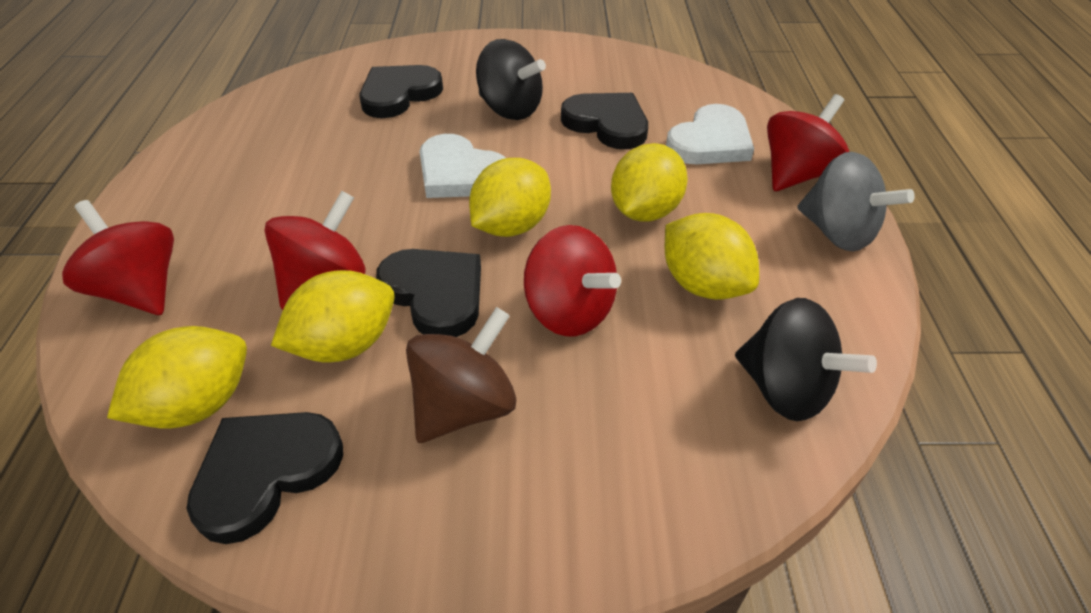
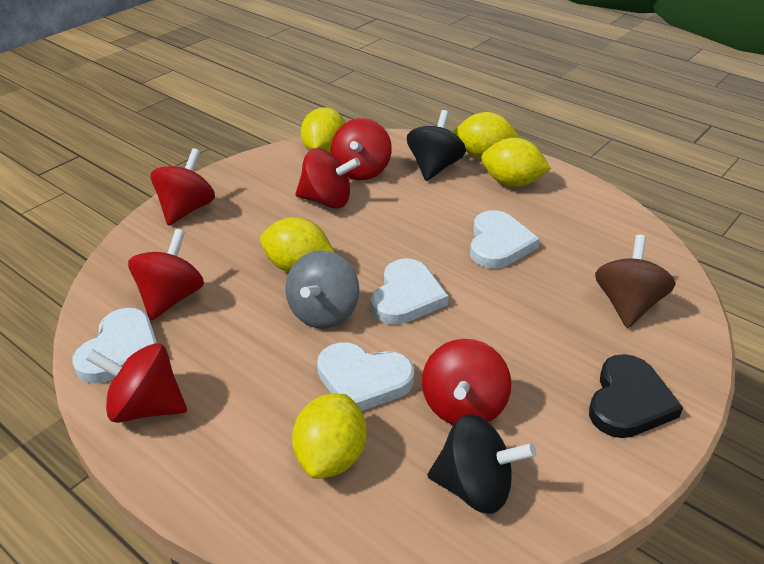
black heart: [186,412,343,544] [359,65,443,118] [376,249,481,337] [561,93,648,149] = 4 -> [589,354,683,438] = 1
red spinning top: [62,200,174,315] [264,191,366,310] [524,225,621,336] [767,94,849,191] = 4 -> [86,343,187,423] [128,229,204,320] [151,148,215,226] [295,148,360,209] [331,118,392,180] [422,339,511,425] = 6
white heart: [419,134,506,198] [666,104,754,165] = 2 -> [72,308,157,384] [317,342,414,411] [371,258,449,325] [470,210,540,269] = 4

